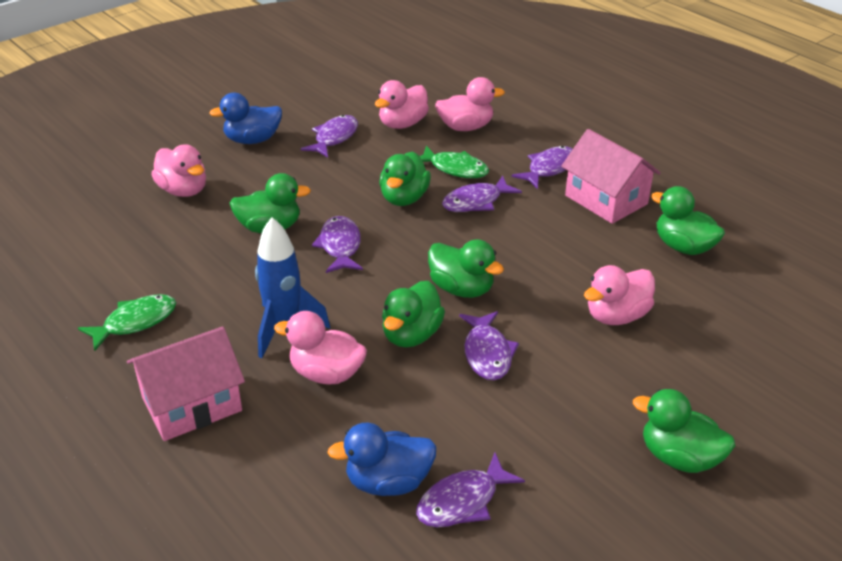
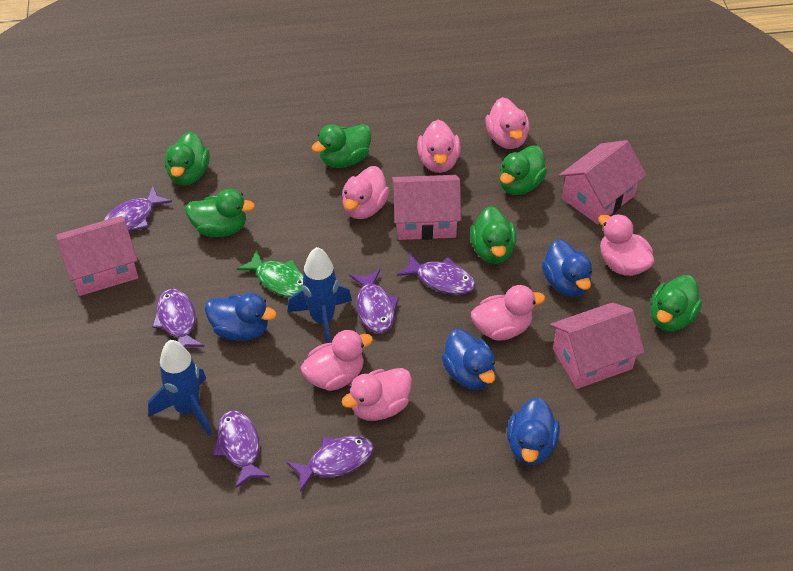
blue duck: [209,93,282,144] [327,423,437,496] = 2 -> [205,293,277,341] [442,329,496,390] [507,397,560,465] [542,239,592,297] = 4
blue rocket: [255,217,330,358] = 1 -> [148,340,212,436] [287,247,352,343] = 2
green fish: [78,294,176,351] [420,146,489,178] = 2 -> [237,249,303,298] = 1
pink duck: [151,144,206,197] [274,311,367,385] [375,80,429,129] [435,77,505,131] [584,265,655,325] = 5 -> [300,330,373,391] [341,368,412,421] [342,166,390,219] [417,120,461,173] [471,285,545,341] [485,97,529,149] [598,214,654,276] = 7
pink house: [127,326,245,441] [561,129,661,224] = 2 -> [56,216,138,296] [392,175,462,240] [550,302,645,389] [559,140,647,224] = 4

